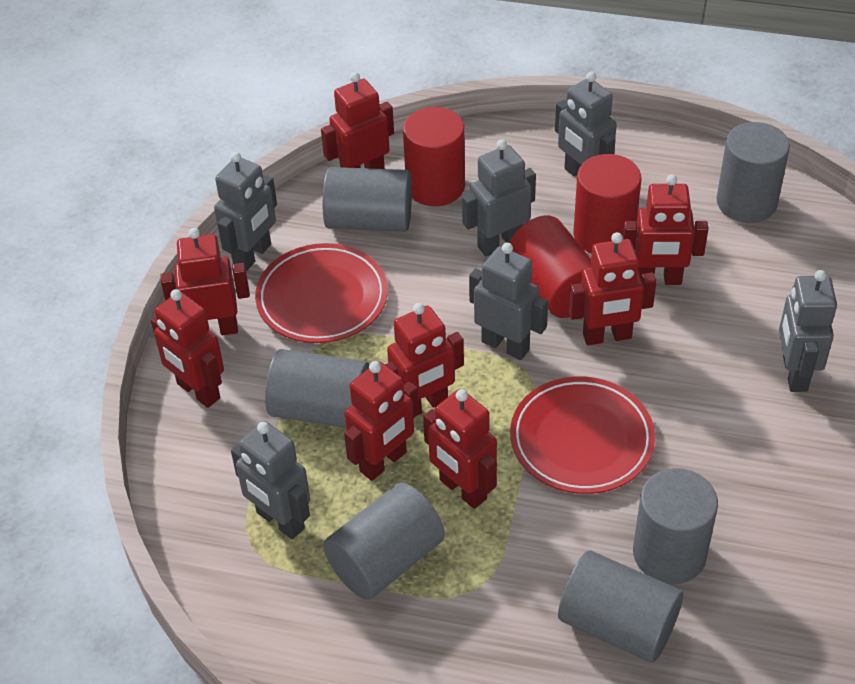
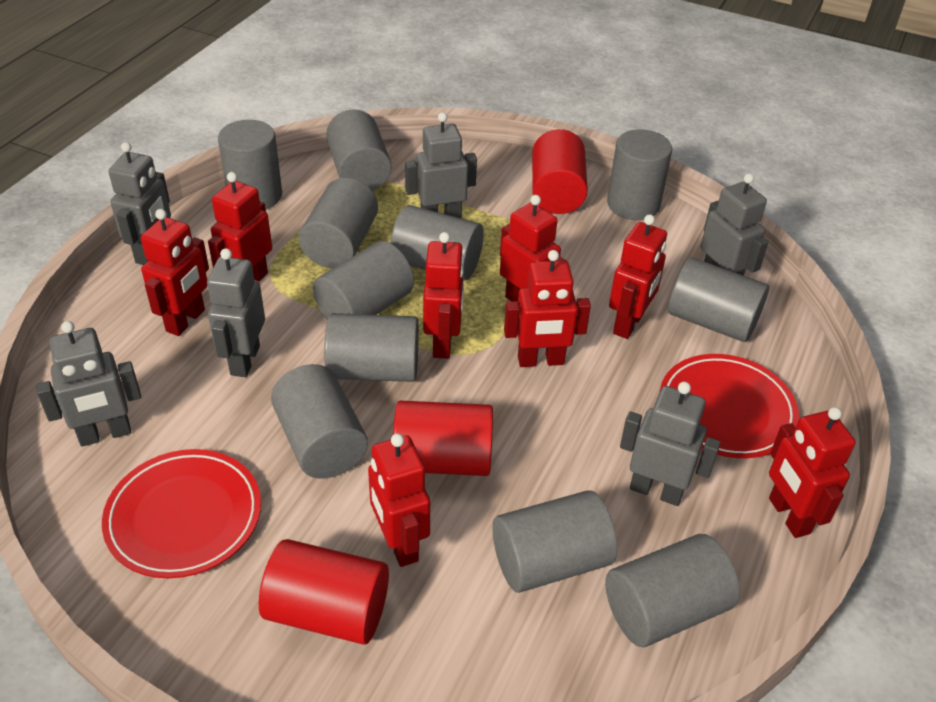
grey cylinder: [265,349,370,428] [323,167,412,232] [323,482,445,600] [558,551,683,663] [633,468,718,585] [716,122,790,223] = 6 -> [218,120,282,209] [271,364,368,479] [299,178,378,268] [313,241,414,320] [324,313,419,382] [326,109,391,191] [390,205,484,280] [492,490,617,593] [605,534,740,647] [607,129,672,220] [668,257,769,342] = 11

